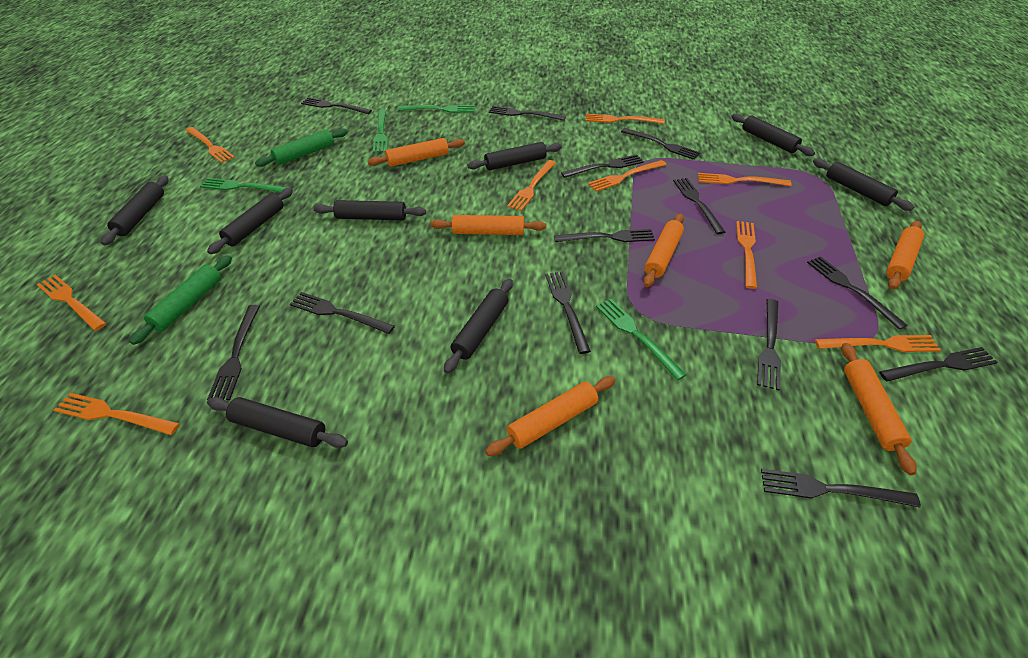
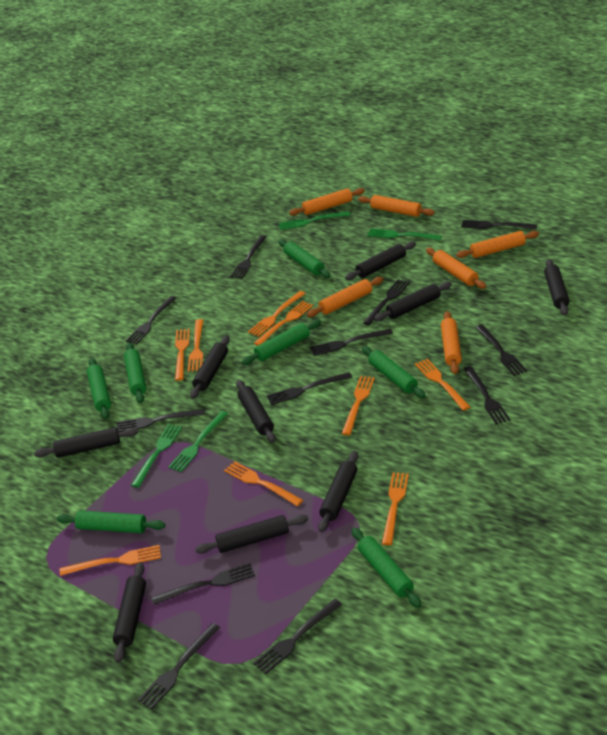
black fork: [207,305,260,400] [290,292,395,334] [301,97,372,114] [489,106,566,121] [545,271,591,354] [554,229,655,242] [561,154,644,178] [621,128,700,160] [673,178,725,234] [757,299,781,390] [761,469,921,508] [807,256,907,330] [879,347,998,382] = 13 -> [117,409,205,432] [126,296,176,344] [138,623,220,710] [151,563,255,605] [230,235,267,279] [253,599,342,674] [267,372,352,405] [310,329,393,356] [363,279,410,325] [461,220,537,229] [464,366,510,424] [475,325,527,376] = 12
black rolling pin: [101,175,169,245] [207,188,293,254] [207,397,348,448] [314,200,426,220] [444,279,513,374] [467,142,562,171] [731,114,815,156] [813,158,914,211] = 8 -> [34,427,139,458] [113,562,146,663] [190,335,230,399] [195,515,308,554] [236,380,276,443] [318,451,358,532] [345,242,416,280] [374,282,452,321] [544,259,570,315] = 9
green rolling pin: [129,255,232,345] [255,128,348,167] = 2 -> [57,511,165,533] [87,358,111,419] [124,343,146,403] [242,320,321,365] [278,239,330,278] [351,528,421,608] [362,346,425,398] = 7

